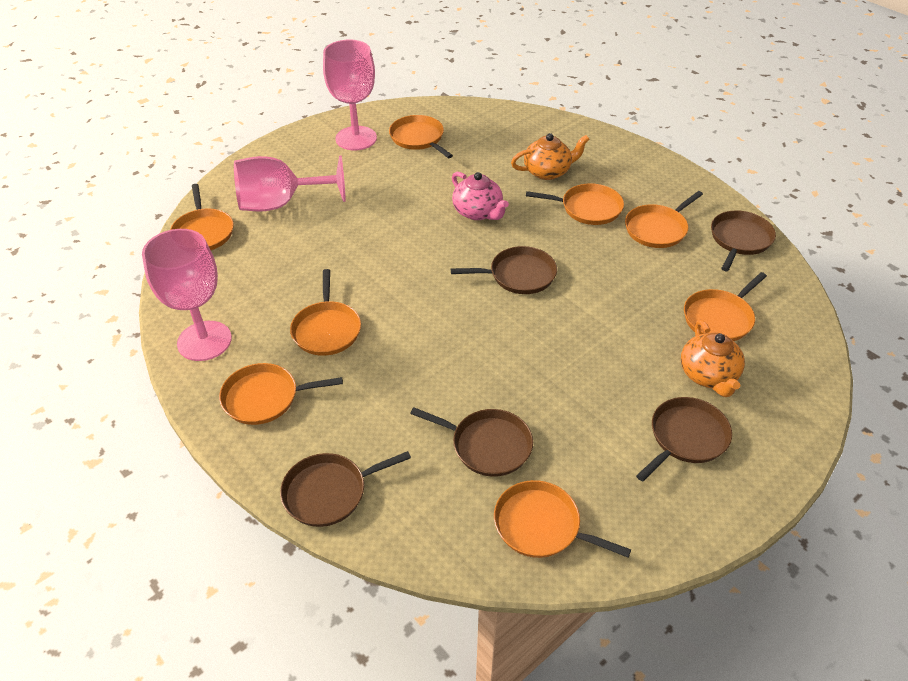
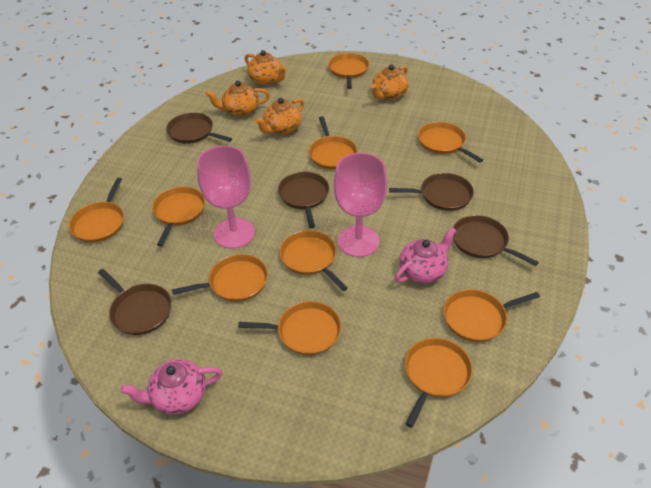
orange pan: [170,184,234,250] [219,363,343,425] [290,269,361,356] [389,115,453,158] [494,480,631,558] [526,183,624,225] [625,191,703,248] [684,272,767,341] = 8 -> [69,178,124,243] [152,186,205,246] [172,254,268,302] [238,301,341,355] [279,230,348,291] [309,116,357,170] [328,53,369,89] [405,338,473,428] [418,122,483,163] [444,289,540,342] = 10
orange teapot: [511,133,590,180] [681,320,745,397] = 2 -> [206,81,270,117] [245,50,287,85] [255,98,304,135] [371,64,409,100] = 4
pink goblet: [142,229,232,361] [234,156,346,212] [323,40,377,150] = 3 -> [197,145,255,249] [334,153,387,257] = 2
pink teapot: [452,172,509,220] = 1 -> [120,359,222,415] [395,227,456,283] = 2

